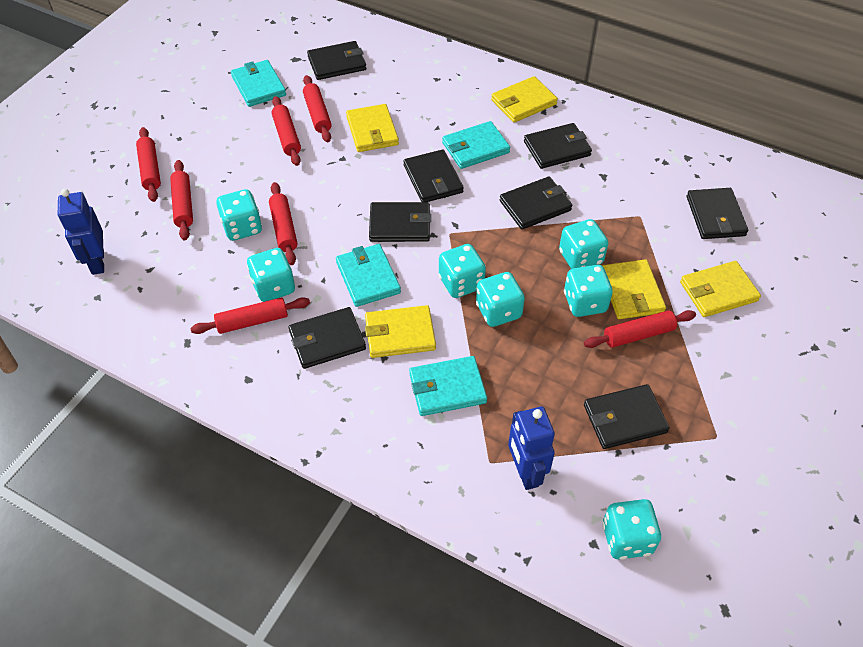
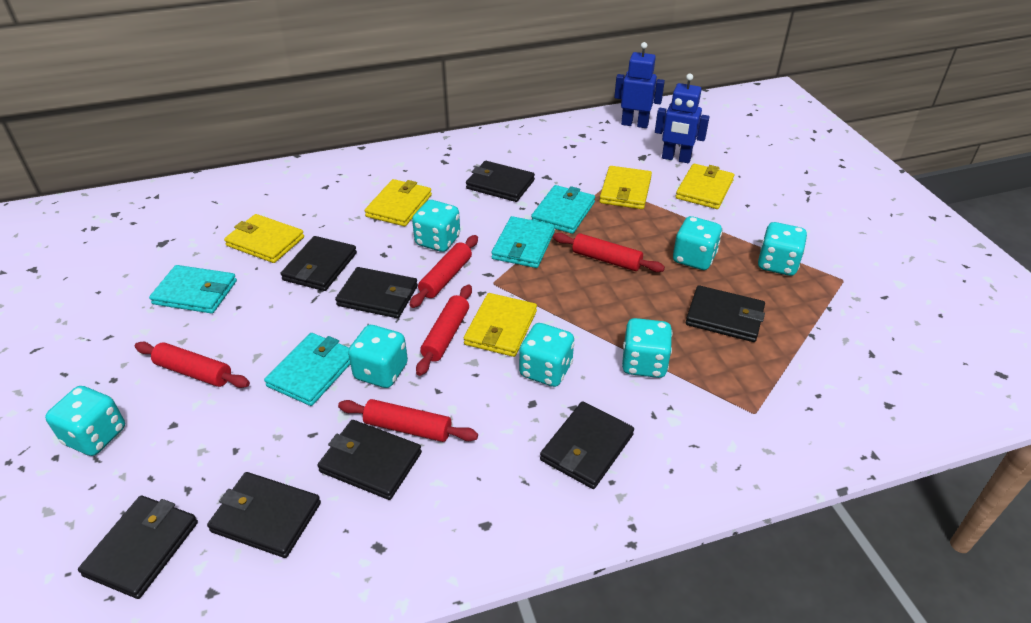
red rolling pin: [136,127,161,202] [170,160,193,241] [190,297,310,334] [269,182,297,265] [272,96,301,166] [303,75,332,142] [584,310,696,348] = 7 -> [135,342,250,388] [338,399,478,442] [410,235,478,308] [416,285,472,376] [553,233,665,272] = 5

